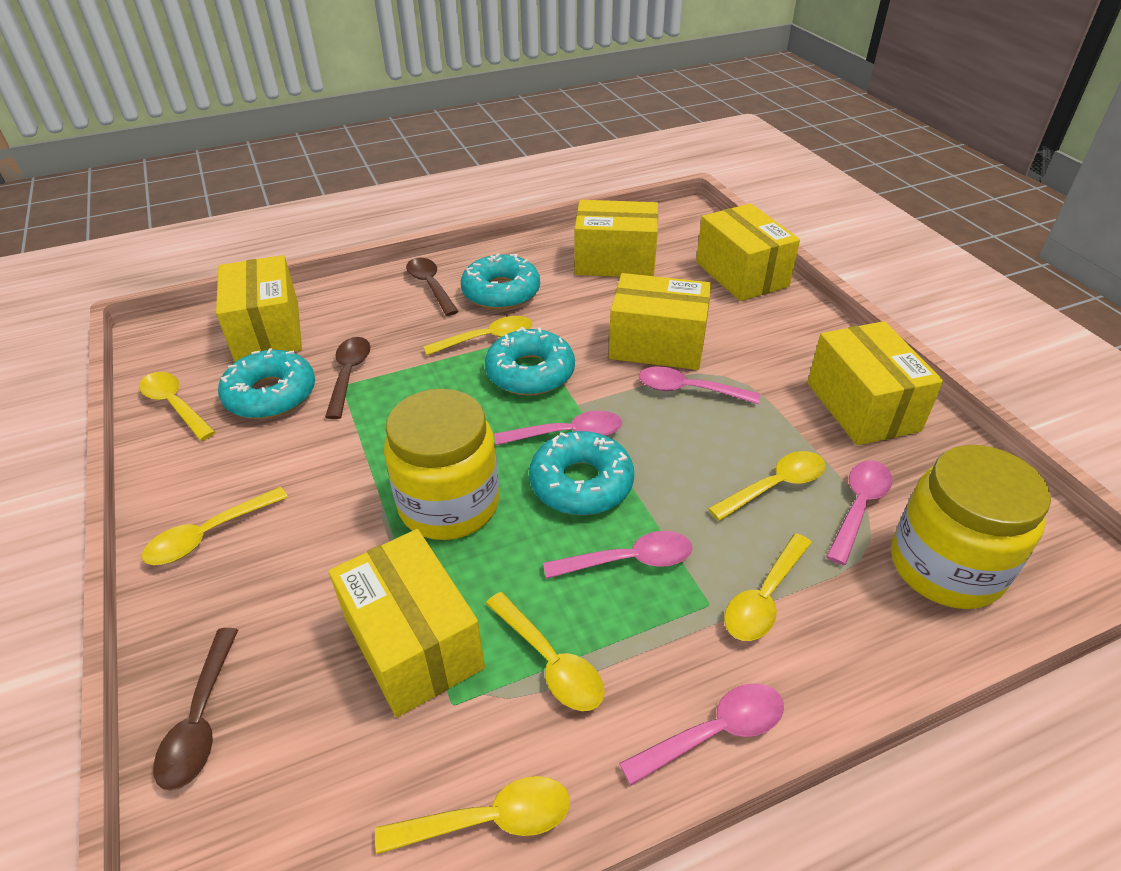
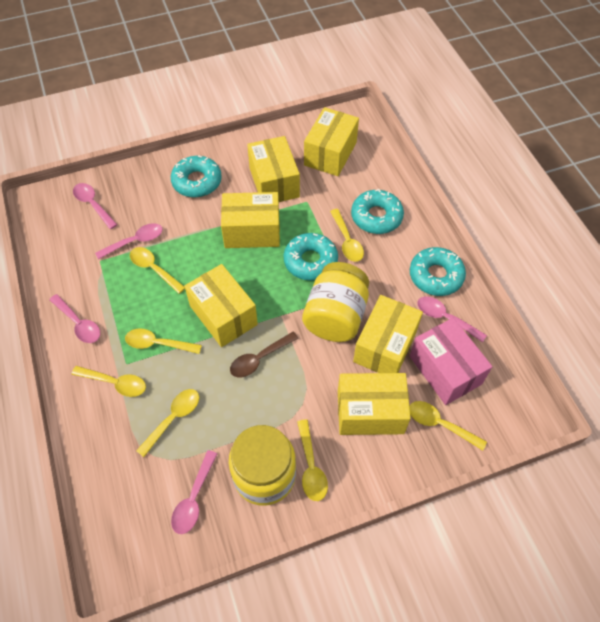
brown spoon: [153,628,238,791] [325,337,370,419] [406,257,459,316] = 3 -> [230,332,299,377] = 1
pink box: none = 0 -> [410,318,493,405] = 1

